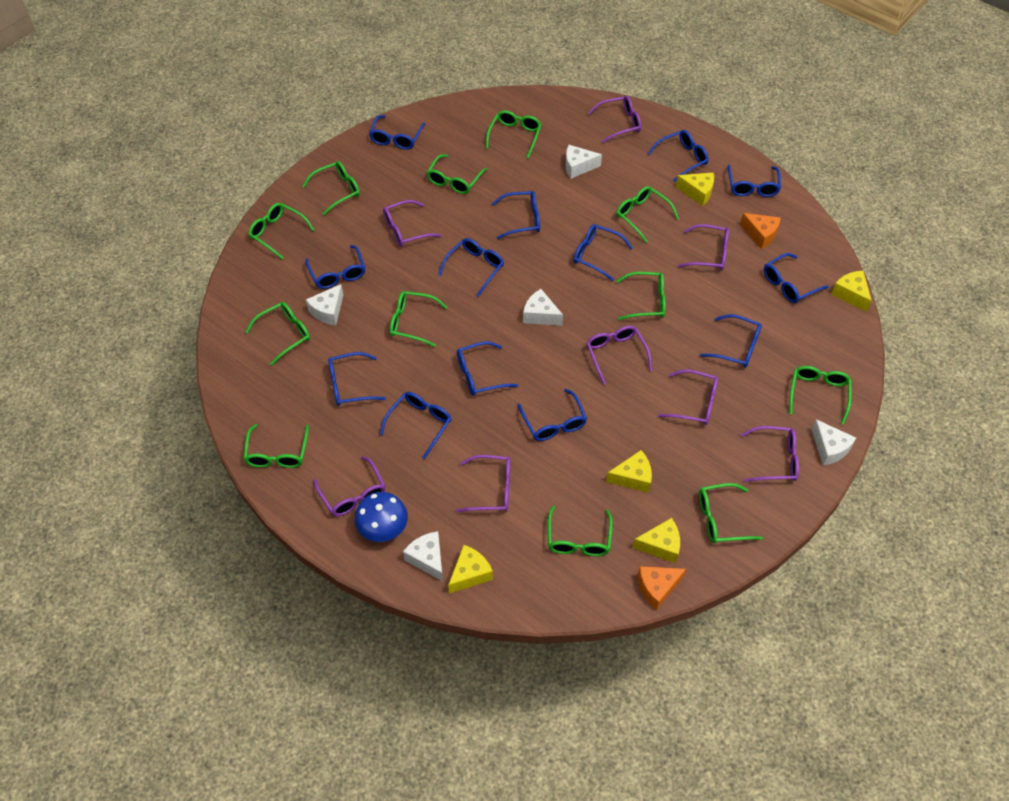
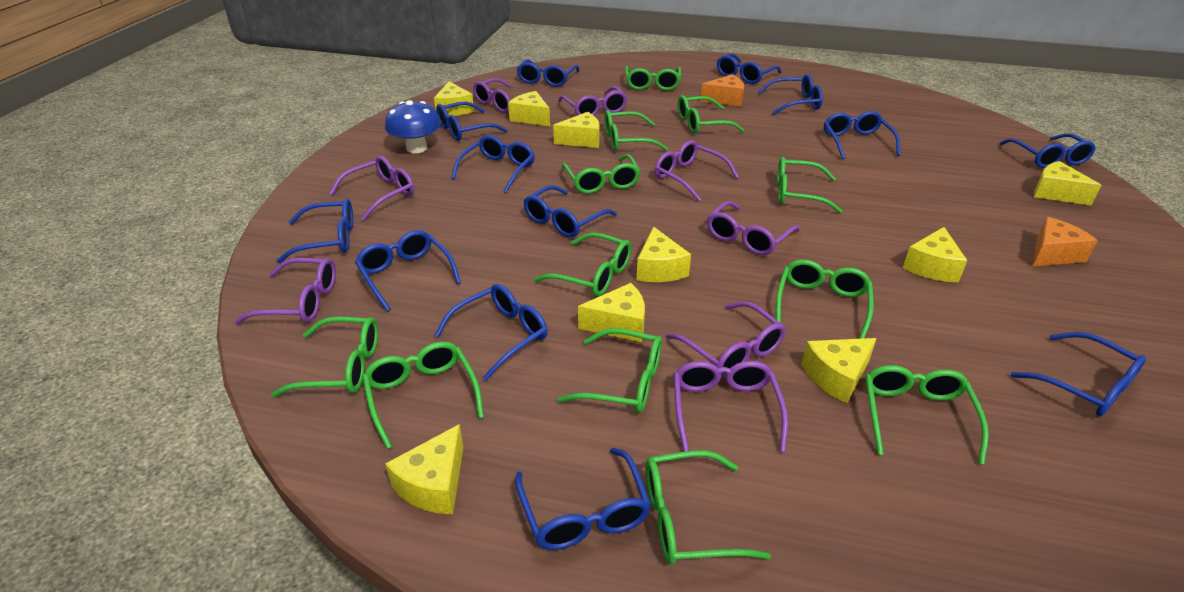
white cheese: [306,284,343,325] [403,531,443,581] [523,289,563,326] [565,145,602,179] [811,419,856,465] = 5 -> none = 0
yellow cheese: [448,545,493,594] [606,450,652,493] [633,518,680,563] [676,173,714,206] [831,271,872,312] = 5 -> [385,424,464,514] [434,81,474,116] [508,91,550,126] [553,112,600,148] [578,283,645,342] [637,227,691,282] [802,338,877,403] [903,227,967,282] [1034,161,1101,206] = 9

